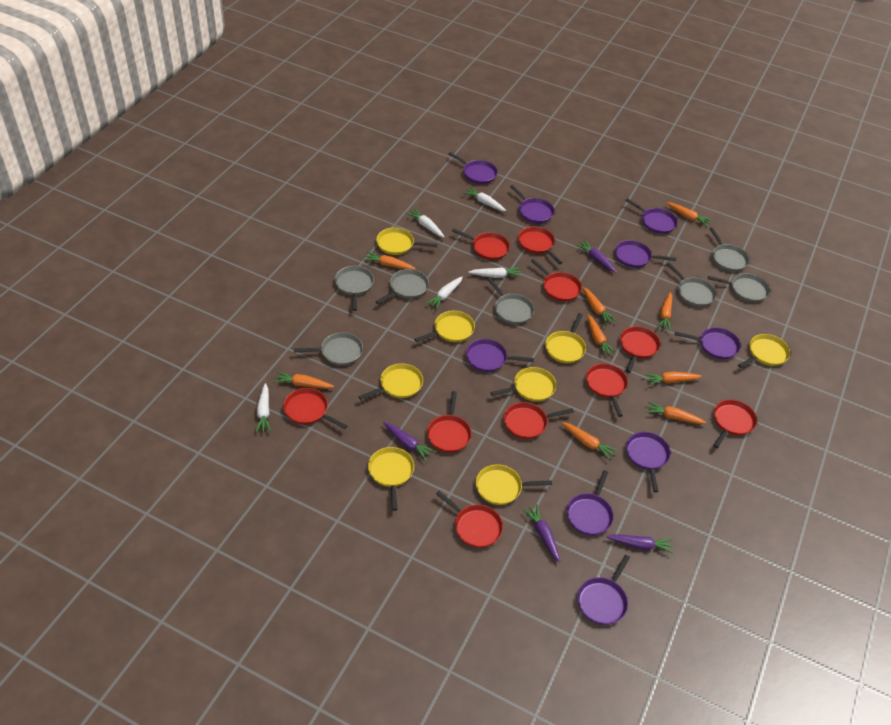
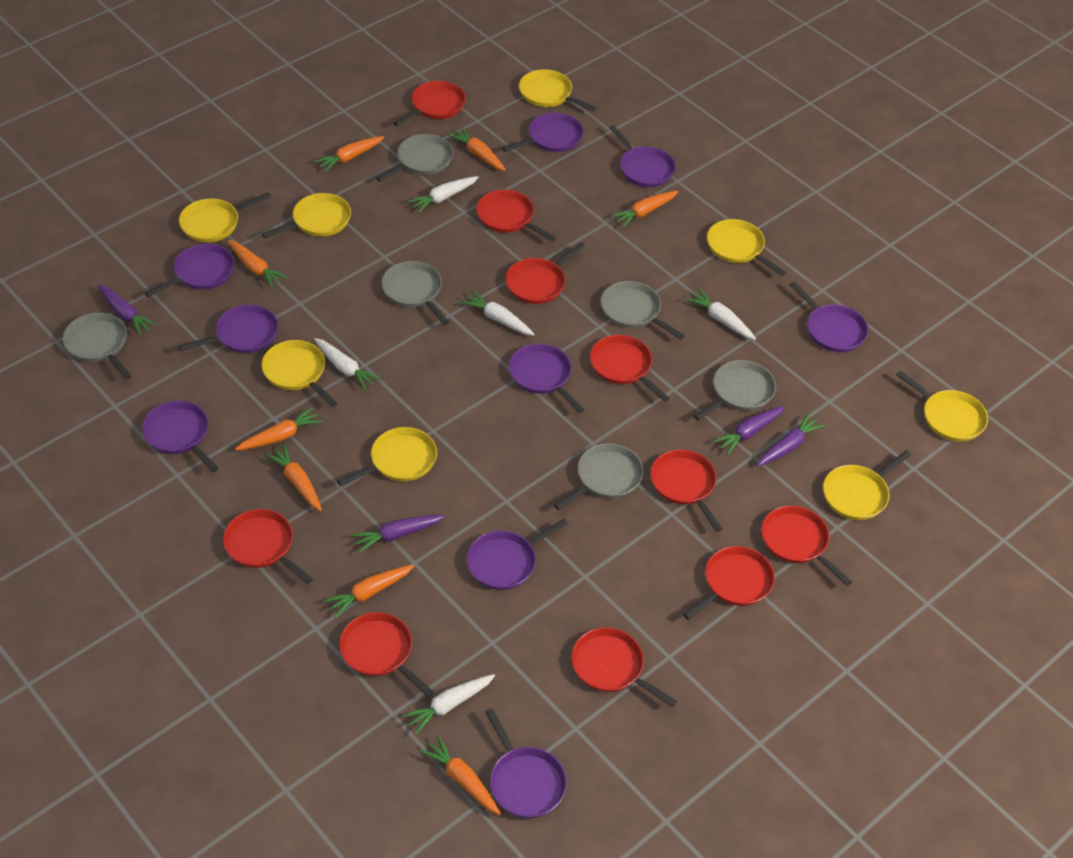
grey pan: [294,332,363,366] [335,266,374,311] [376,269,429,304] [487,278,534,324] [667,262,717,307] [708,273,770,302] [709,227,749,272] = 7 -> [63,313,132,379] [376,134,453,182] [381,261,449,325] [554,443,644,510] [601,281,685,340] [694,360,776,421] = 6
orange carrot: [274,371,334,389] [363,252,416,269] [562,422,617,460] [583,287,617,325] [587,315,616,356] [645,372,702,385] [646,401,707,424] [657,292,672,331] [666,202,713,227] = 9 -> [227,240,288,289] [235,407,323,451] [265,444,322,511] [314,136,384,172] [324,565,414,618] [419,735,501,815] [448,127,506,171] [611,191,678,227] = 8

